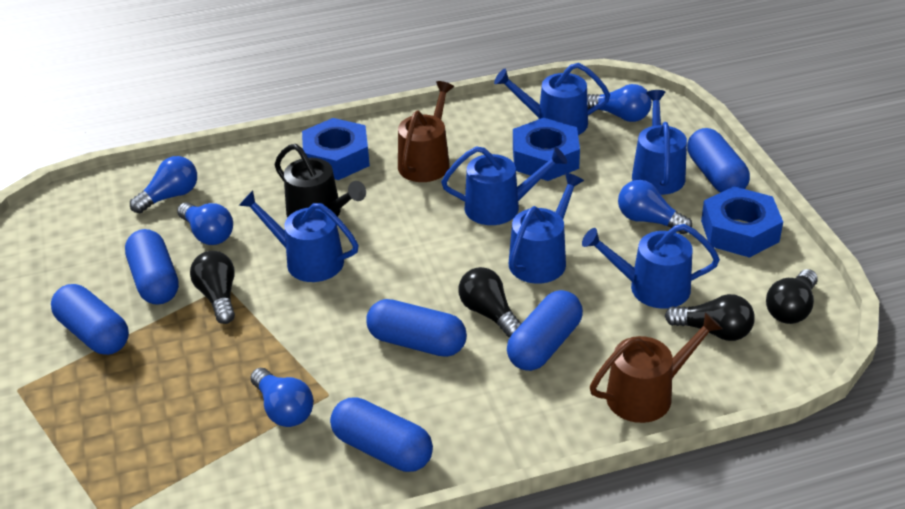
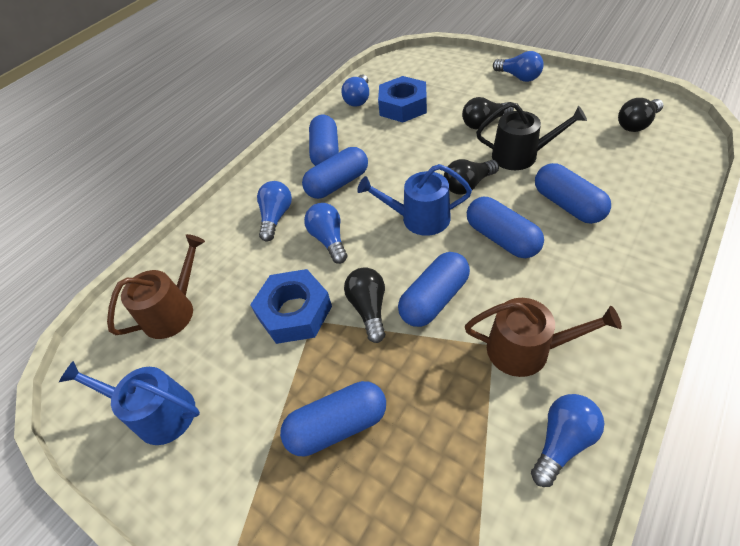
blue nut: [302,118,370,180] [513,118,580,181] [701,186,783,258] = 3 -> [250,269,332,344] [378,76,427,122] = 2
blue watering can: [239,191,359,282] [441,146,567,225] [494,63,610,135] [509,172,584,284] [582,224,720,309] [632,90,687,195] = 6 -> [59,361,200,445] [357,164,472,236] = 2

